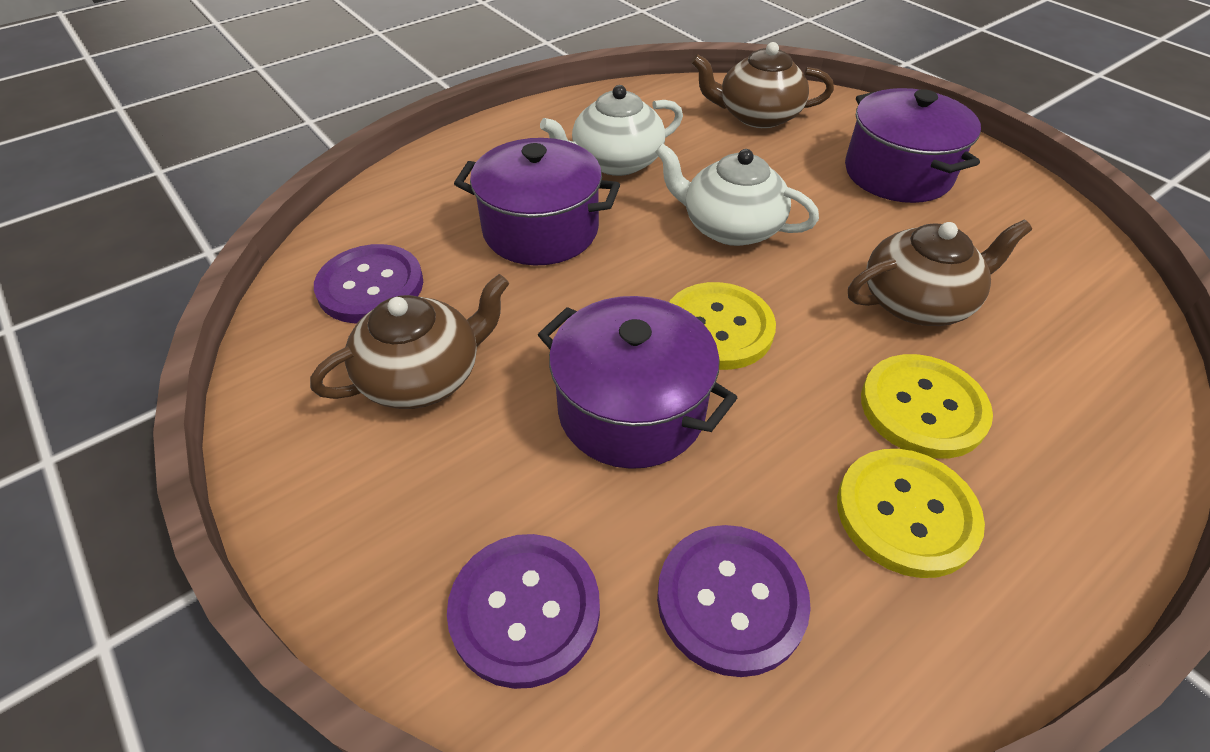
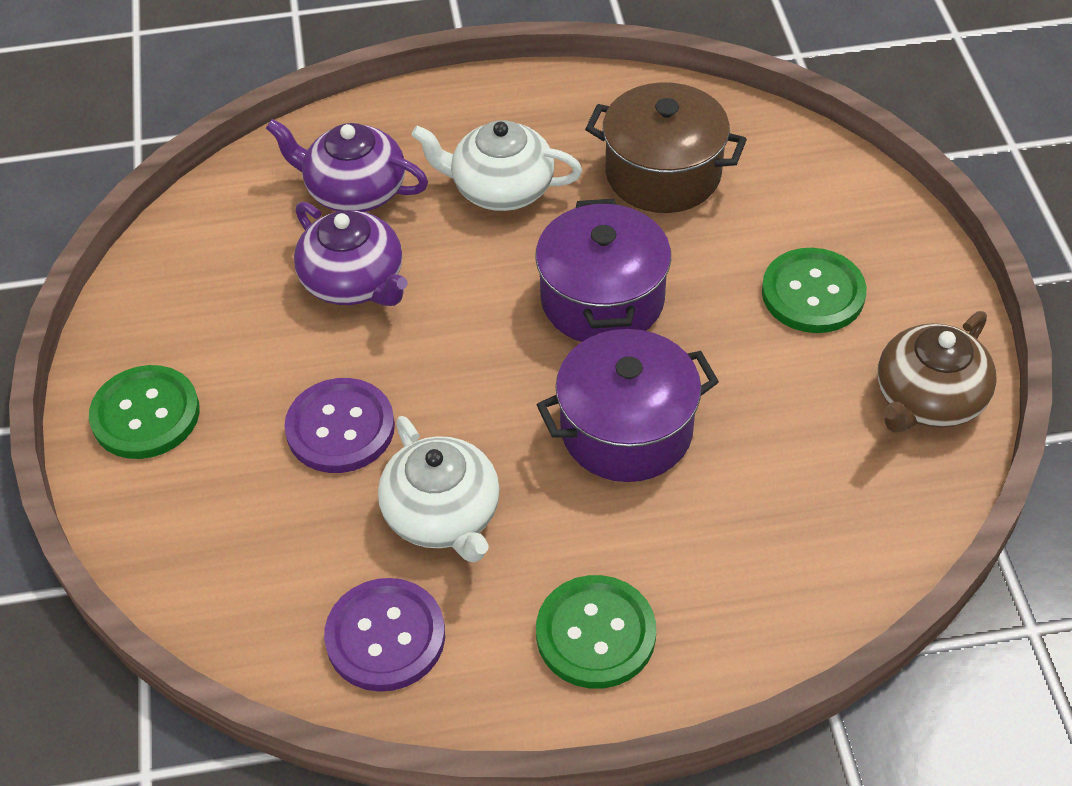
brown pot: none = 0 -> [585,82,747,213] = 1
brown teapot: [310,274,509,409] [691,42,834,128] [848,220,1032,326] = 3 -> [878,311,997,433] = 1
green button: none = 0 -> [89,365,200,459] [536,575,656,689] [762,248,867,333] = 3
purple button: [314,244,423,323] [447,534,600,689] [657,525,811,677] = 3 -> [284,378,395,473] [324,578,445,692] = 2
purple pot: [454,138,620,265] [538,296,737,469] [845,88,981,203] = 3 -> [535,199,671,342] [537,329,719,482] = 2
purple teapot: none = 0 -> [266,119,428,212] [294,202,408,306] = 2
yellow button: [670,282,776,370] [837,449,985,578] [861,354,993,459] = 3 -> none = 0

